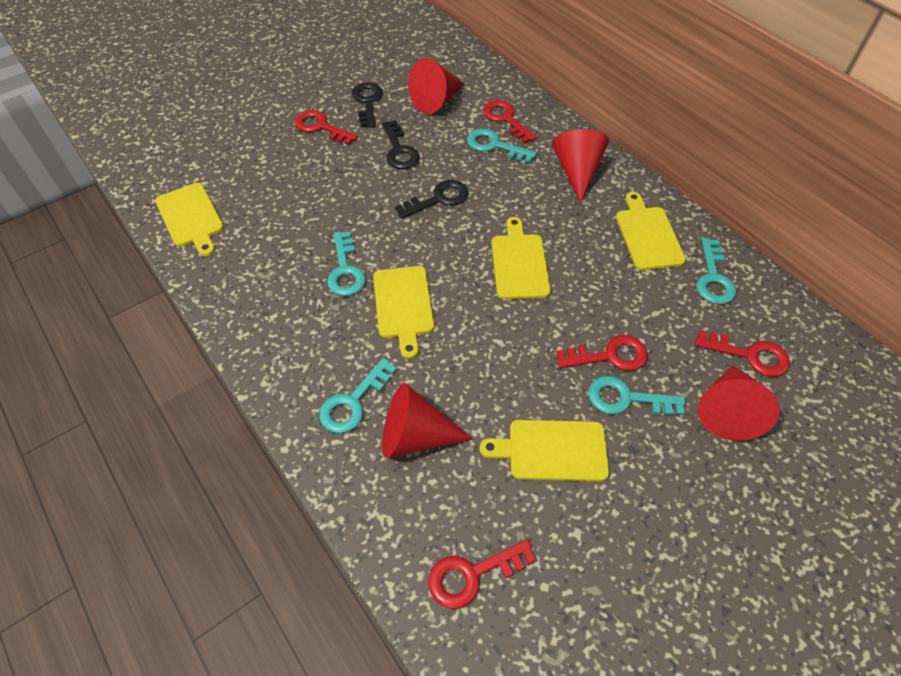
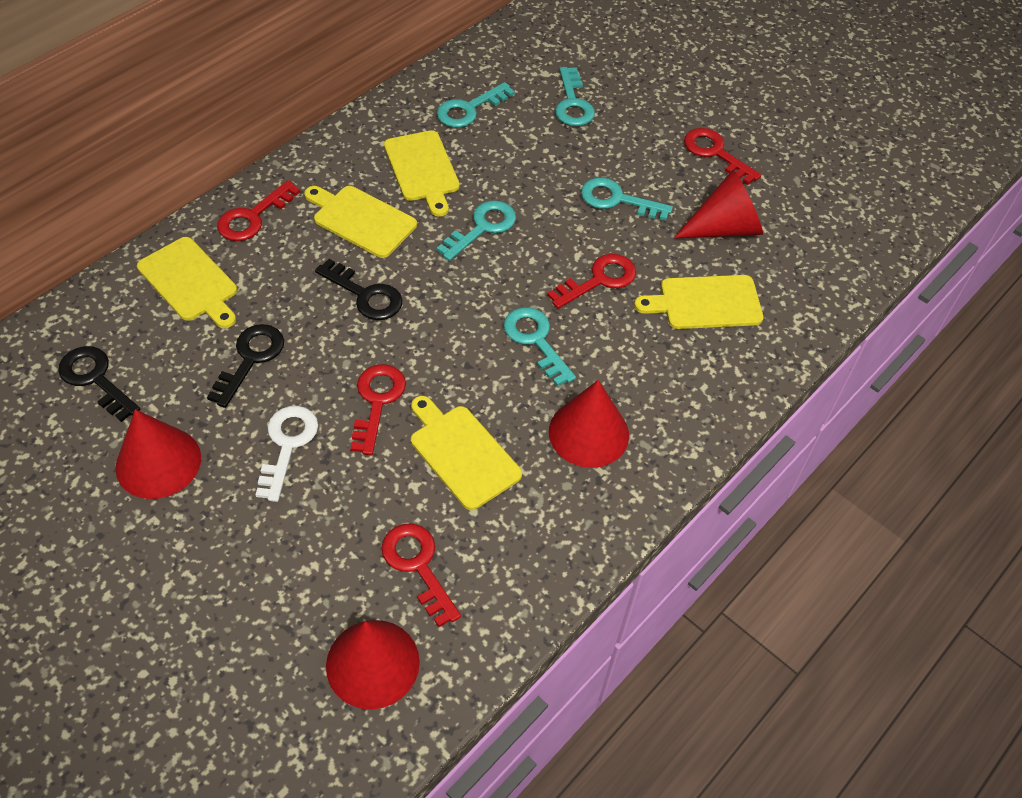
white key: none = 0 -> [256,406,318,502] = 1

